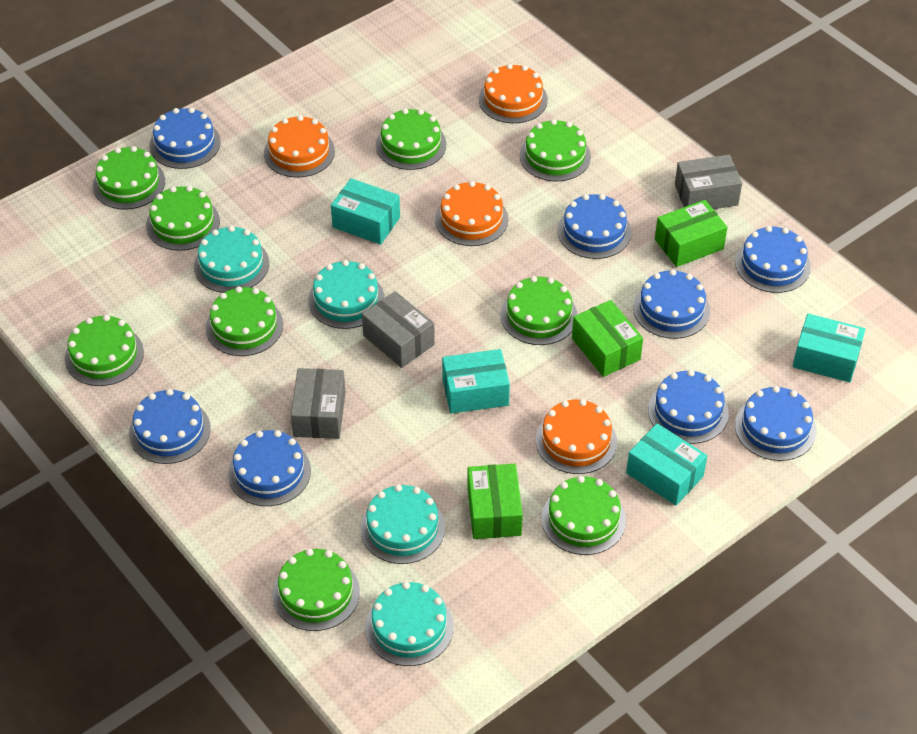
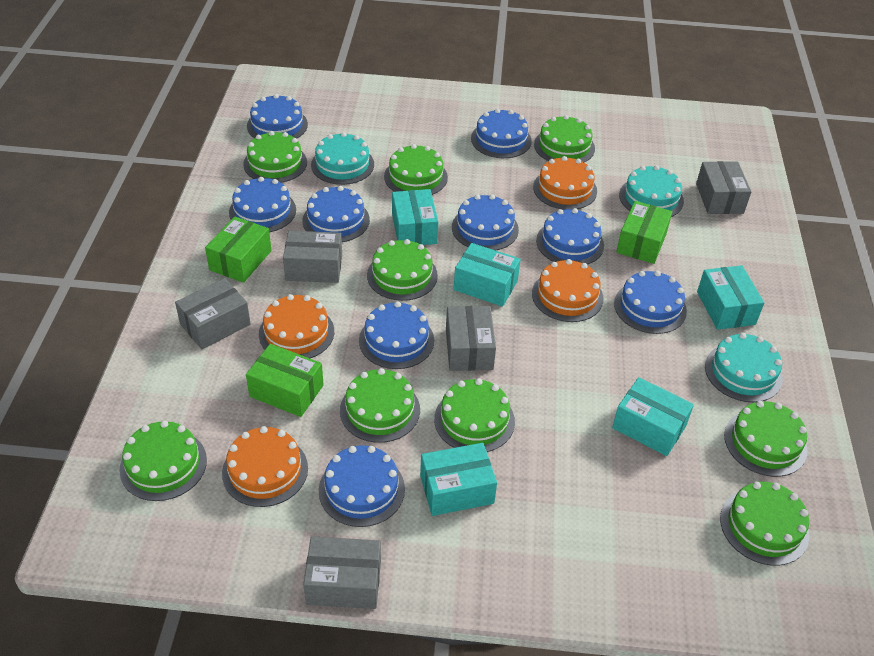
blue cake: [129,389,211,464] [150,108,221,169] [228,430,311,506] [557,194,631,259] [633,269,710,339] [648,370,729,444] [735,226,811,293] [735,386,817,461] = 8 -> [229,177,296,232] [247,94,308,139] [302,186,370,242] [319,445,405,527] [359,301,434,369] [452,194,519,251] [471,108,532,158] [536,208,604,264] [614,271,687,334] = 9
grey box: [291,368,345,439] [362,291,435,368] [675,155,742,209] = 3 -> [175,278,251,349] [283,231,342,283] [303,536,381,609] [446,306,496,371] [696,161,751,214] = 5
turquoise box: [331,178,400,245] [442,349,510,414] [626,424,707,506] [793,313,865,383] = 4 -> [392,189,438,245] [420,443,497,516] [454,243,521,307] [612,377,694,456] [697,265,764,330] = 5
turquoise cake: [194,226,269,293] [308,260,384,329] [360,484,445,564] [365,582,454,666] = 4 -> [311,132,374,185] [619,165,684,217] [705,333,783,402] = 3

